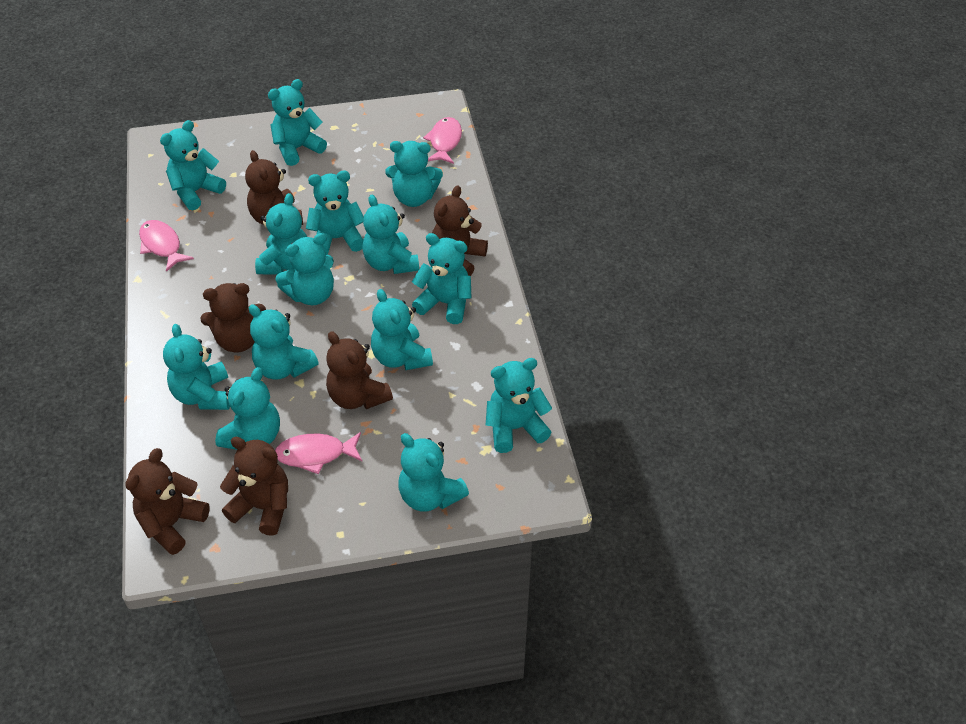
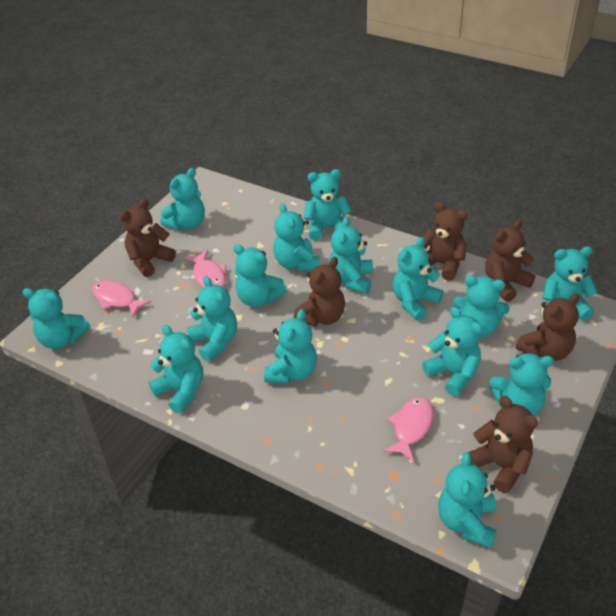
turquoise teddy bear: [160,120,226,210] [163,324,230,410] [215,367,280,450] [249,304,319,380] [255,193,307,275] [268,79,327,166] [275,233,334,305] [306,171,364,255] [362,195,419,274] [371,289,433,370] [385,141,443,207] [398,433,469,512] [412,233,472,324] [486,358,552,453] = 14 -> [23,288,90,349] [149,325,203,414] [160,168,205,230] [187,276,237,361] [233,244,287,307] [264,309,317,384] [273,203,320,271] [304,169,352,241] [328,217,373,294] [393,237,443,320] [422,307,482,396] [438,452,496,548] [453,276,510,338] [489,353,554,416] [543,246,598,321] = 15

